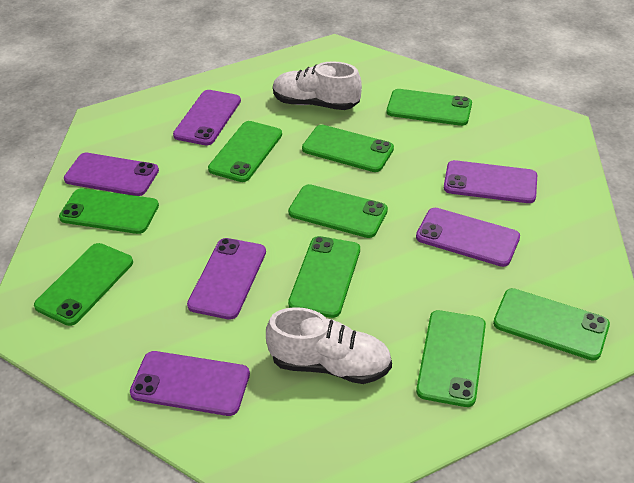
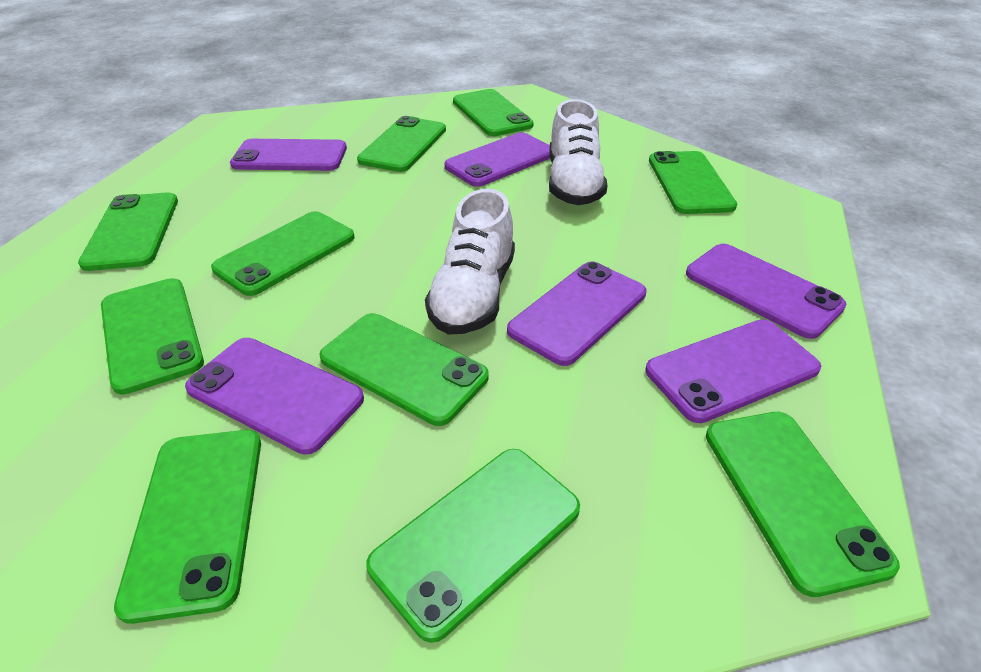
green phone: [34,243,133,326] [59,188,159,234] [208,121,282,182] [288,184,388,238] [288,236,360,318] [302,125,394,172] [387,89,472,126] [416,310,486,407] [493,288,610,360] = 9 -> [78,193,178,271] [101,278,204,395] [114,430,261,624] [211,211,355,296] [319,313,489,426] [357,116,446,172] [366,449,580,643] [453,89,534,136] [649,151,737,214] [706,412,900,597] = 10

